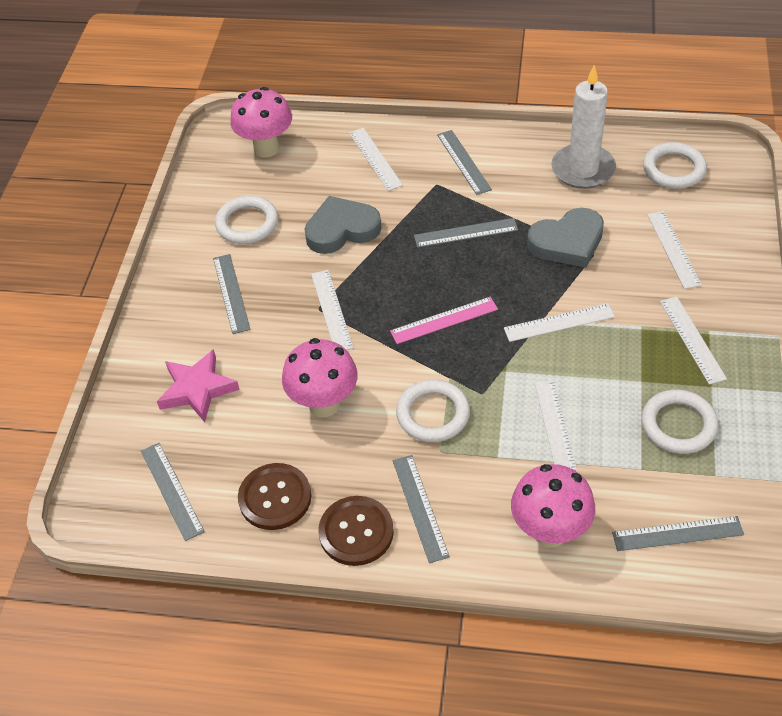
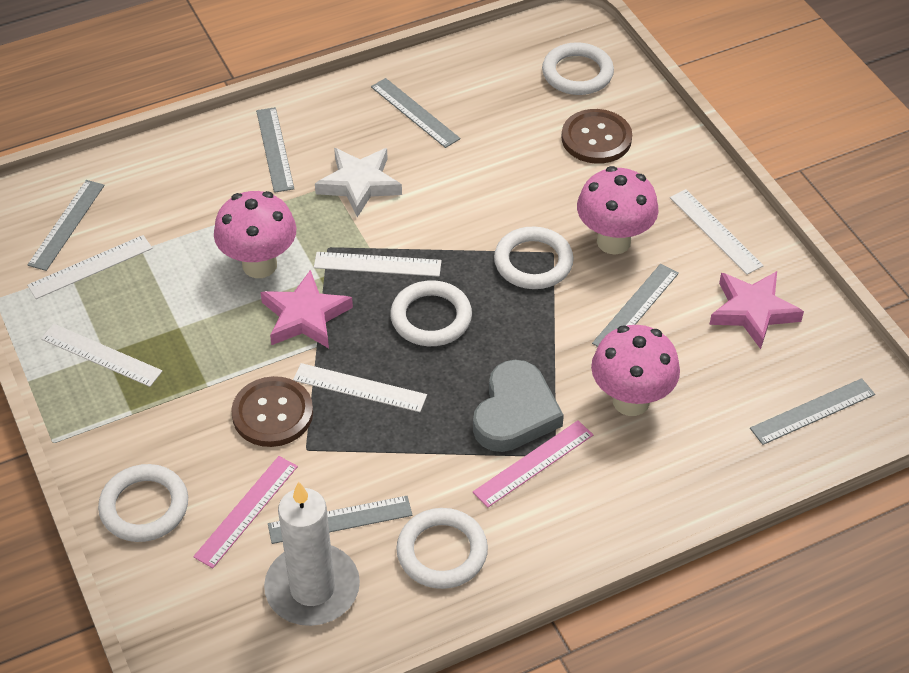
grey heart: [305,196,382,254] [527,208,604,268] = 2 -> [473,360,564,452] = 1
pink ruler: [390,297,498,344] = 1 -> [193,456,298,568] [473,420,593,508] = 2
pink star: [157,349,240,422] = 1 -> [260,270,353,348] [709,271,804,349] = 2
white ring: [215,196,278,244] [396,380,470,442] [641,389,718,454] [643,142,707,189] = 4 -> [98,464,188,542] [390,280,472,346] [396,508,488,589] [494,227,574,289] [542,42,614,95] = 5
white ruler: [311,270,353,350] [349,128,403,191] [504,303,615,342] [535,380,577,471] [647,211,702,289] [660,296,727,385] = 6 -> [27,235,152,299] [41,324,162,387] [293,363,427,412] [314,252,442,277] [670,189,764,275] = 5
white star: none = 0 -> [315,148,402,217] = 1

